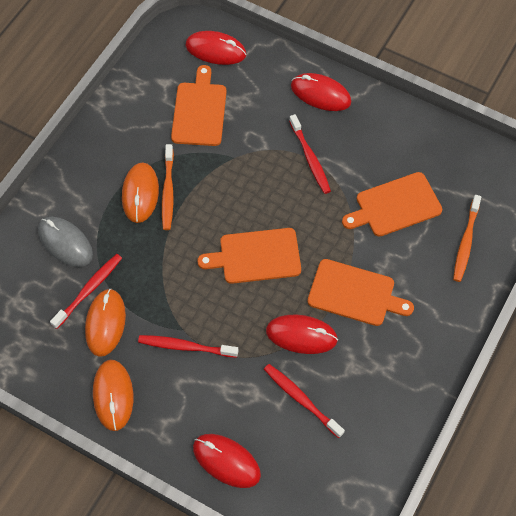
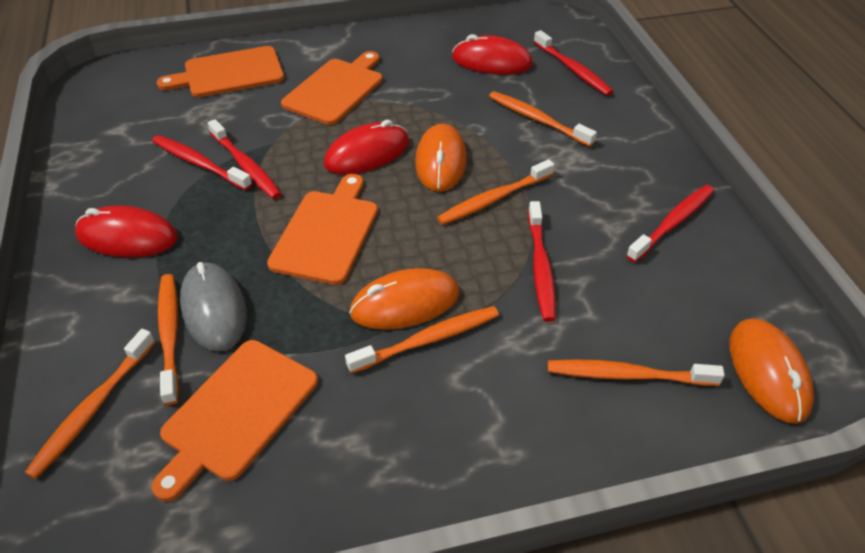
orange toothbrush: [162,144,174,230] [453,195,481,282] = 2 -> [25,329,155,479] [158,274,179,405] [345,306,499,374] [437,159,555,225] [489,91,597,147] [548,359,725,386] = 6
red mouse: [186,31,247,65] [193,434,261,488] [266,315,338,354] [291,73,351,111] = 4 -> [75,206,178,257] [324,120,409,174] [452,34,533,74] = 3
red toothbrush: [50,254,122,329] [138,335,238,358] [264,364,345,438] [289,114,331,194] = 4 -> [152,135,252,190] [208,119,282,199] [528,201,556,322] [534,30,614,96] [626,185,714,263] = 5

